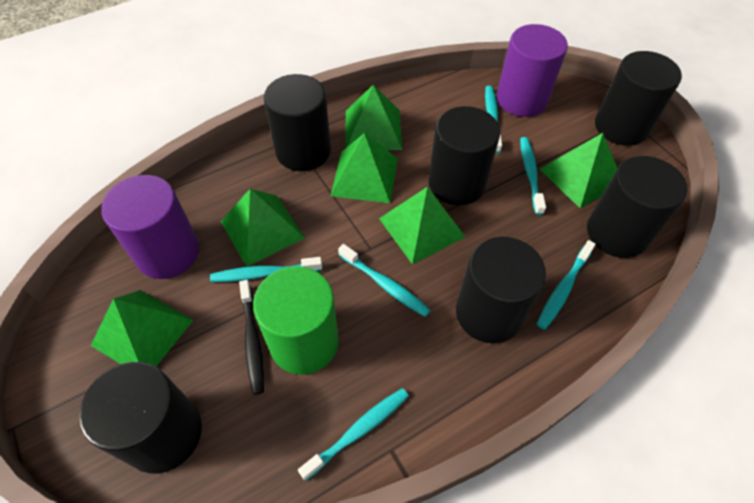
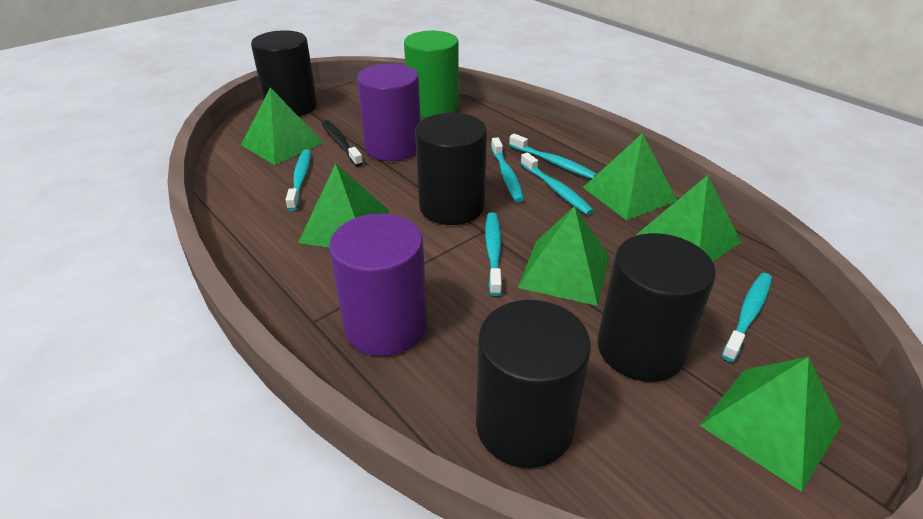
black cylinder: [79,362,202,474] [264,74,331,171] [428,106,500,206] [456,237,546,343] [587,156,688,258] [595,51,682,146] = 6 -> [251,30,317,116] [415,113,487,225] [476,300,591,468] [597,233,716,382] = 4

